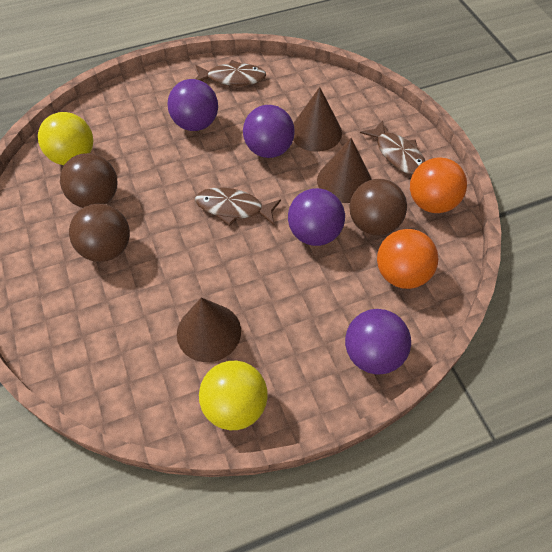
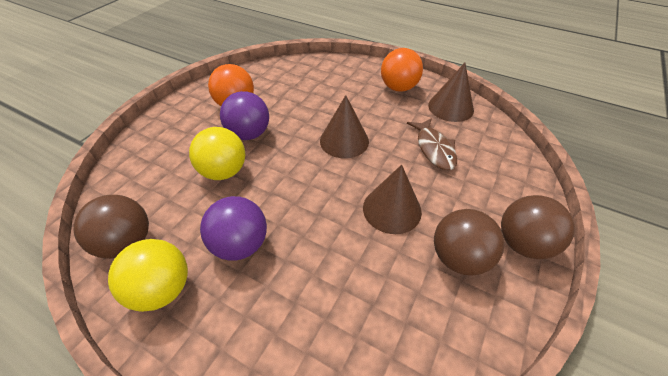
brown fish: [195,187,281,226] [196,60,266,86] [360,120,425,175] = 3 -> [407,118,457,170] = 1
purple ball: [167,79,218,131] [243,105,295,158] [288,188,345,246] [345,309,411,374] = 4 -> [200,196,267,261] [220,91,269,140] = 2

